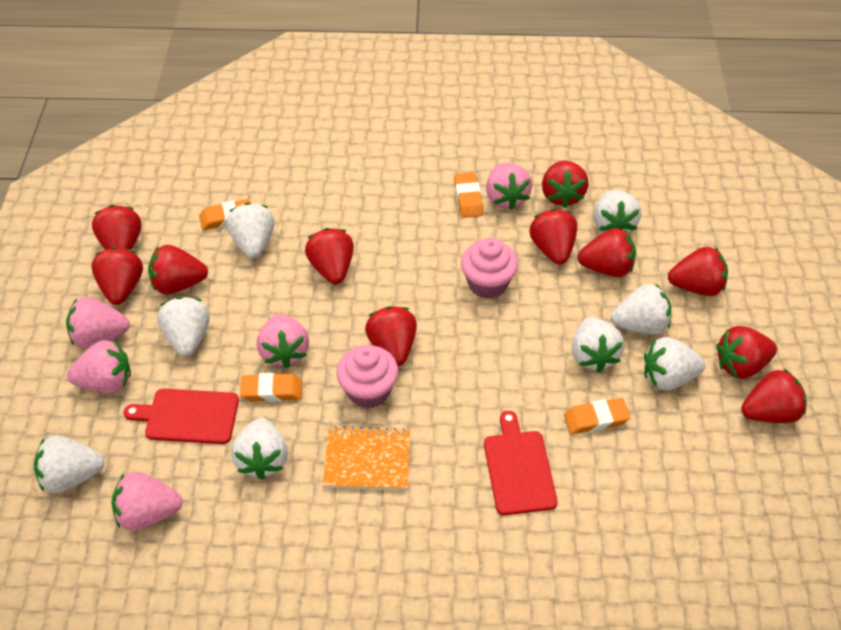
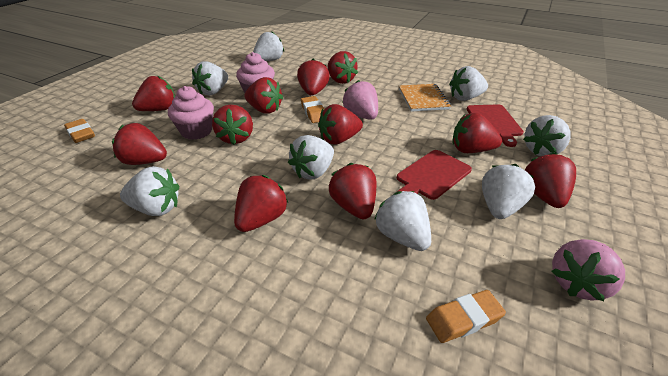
orange eraser: [199,199,251,230] [240,373,302,402] [454,172,483,218] [564,398,630,434] = 4 -> [64,119,95,143] [301,96,324,123] [426,290,506,343] = 3
pink strawberry: [66,297,130,348] [67,340,131,393] [112,472,183,531] [257,314,309,368] [486,163,532,210] = 5 -> [342,80,378,120] [551,239,625,301] = 2

